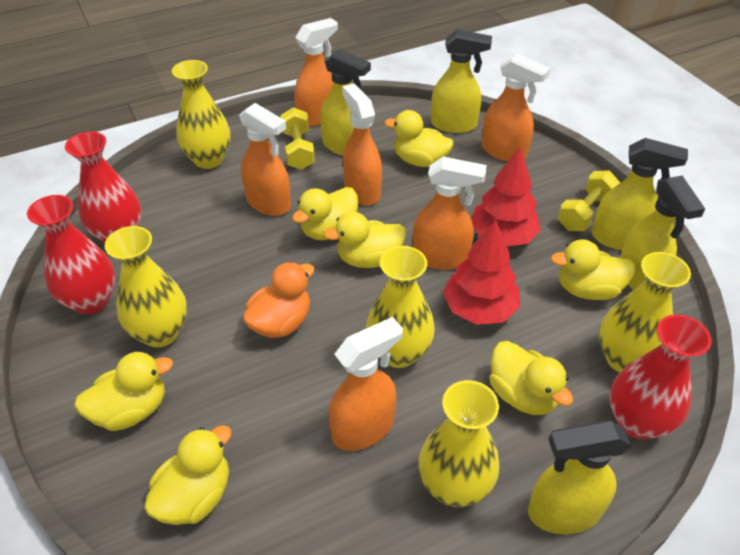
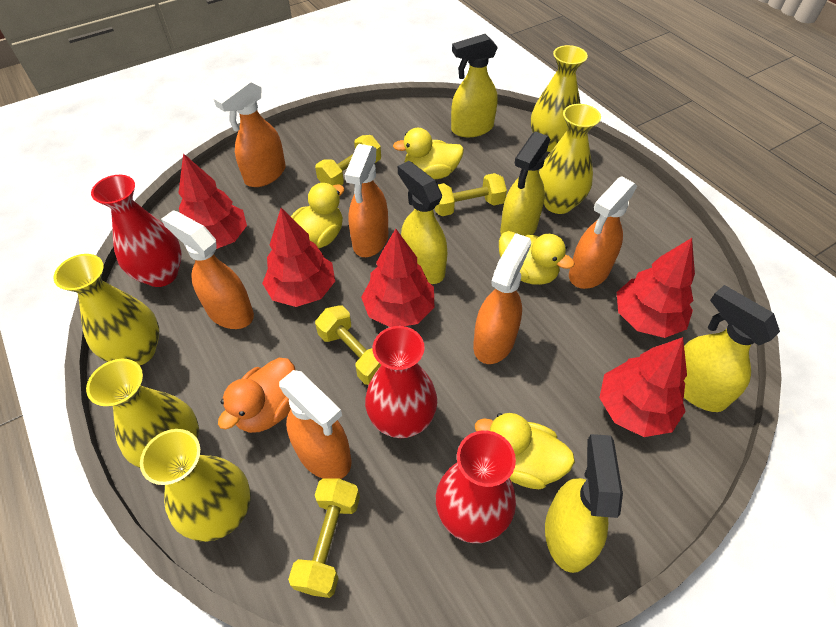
red tree: [443,220,520,325] [471,147,541,246] = 2 -> [178,153,247,249] [262,208,335,307] [361,229,434,327] [599,337,687,437] [617,238,695,338] = 5
yellow duck: [74,352,173,431] [144,425,231,525] [292,187,358,240] [323,212,406,268] [385,110,453,167] [489,341,573,415] [551,239,636,300] = 7 -> [291,183,344,248] [393,128,464,180] [475,413,575,489] [499,231,575,285] = 4
yellow dumbbell: [281,107,315,170] [558,170,620,231] = 2 -> [288,478,360,598] [315,135,381,186] [315,305,381,385] [434,173,507,216] = 4

